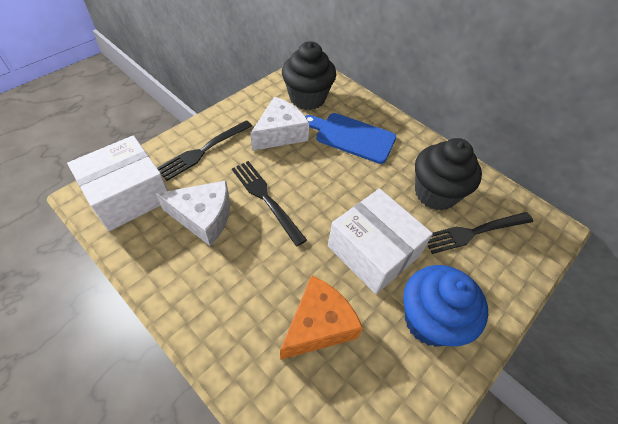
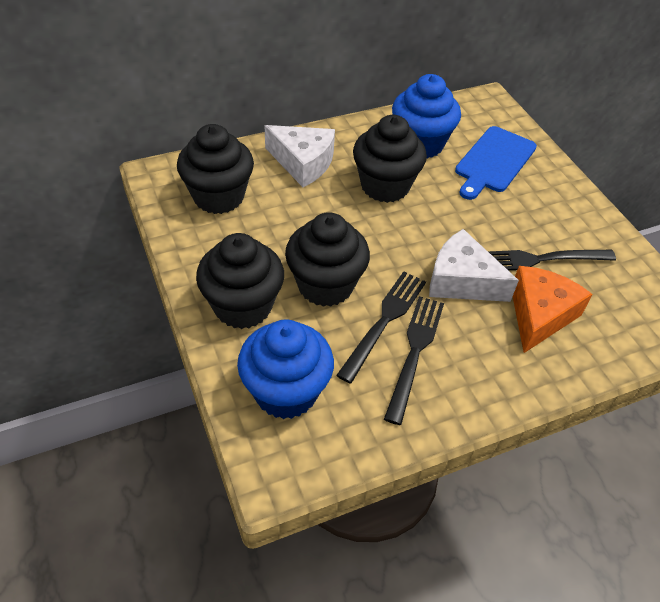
black cupcake: [282,41,336,110] [415,138,482,211] = 2 -> [177,124,254,214] [196,233,284,329] [285,212,370,307] [353,115,427,203] = 4
blue cupcake: [403,265,488,347] = 1 -> [237,319,334,419] [392,74,461,158] = 2
white box: [67,136,168,231] [328,188,433,294] = 2 -> none = 0

